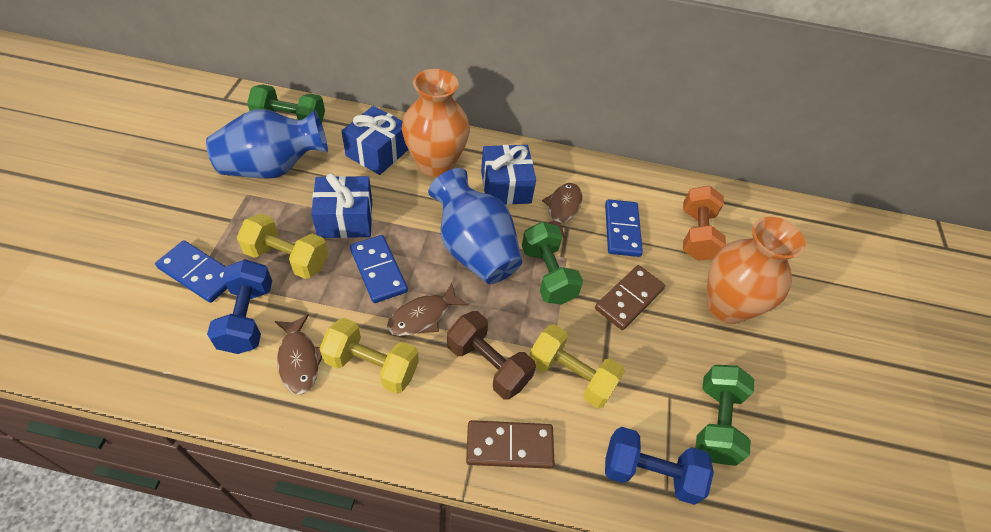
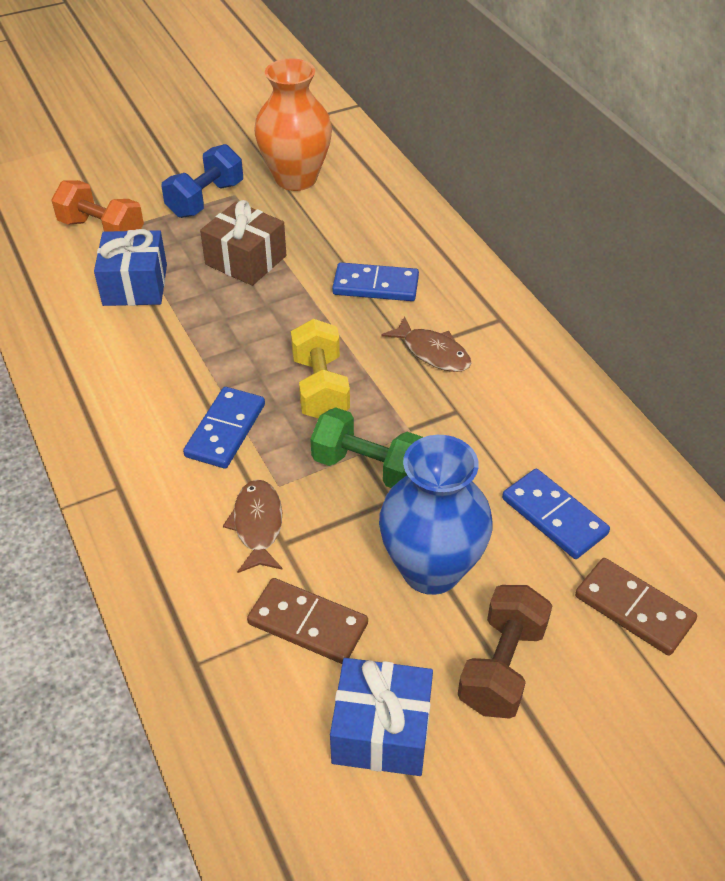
blue dumbbell: [207,259,272,354] [605,427,714,505] = 2 -> [162,144,243,218] = 1
blue gift: [311,173,372,238] [342,106,409,175] [481,145,536,205] = 3 -> [94,229,167,306] [330,658,433,776] = 2
blue vase: [206,109,328,179] [428,168,522,284] = 2 -> [379,435,493,595] = 1
brown fish: [275,314,322,395] [387,282,469,336] [542,183,582,238] = 3 -> [223,480,283,573] [381,316,471,372] = 2
brown gift: none = 0 -> [200,200,286,286] = 1
green dumbbell: [247,84,325,123] [522,222,583,305] [695,365,755,466] = 3 -> [310,407,423,488] = 1
orange vase: [402,69,470,177] [707,217,806,324] = 2 -> [254,59,332,191] = 1
yellow dumbbell: [237,213,328,279] [319,318,419,394] [529,324,625,408] = 3 -> [291,319,350,418] = 1

